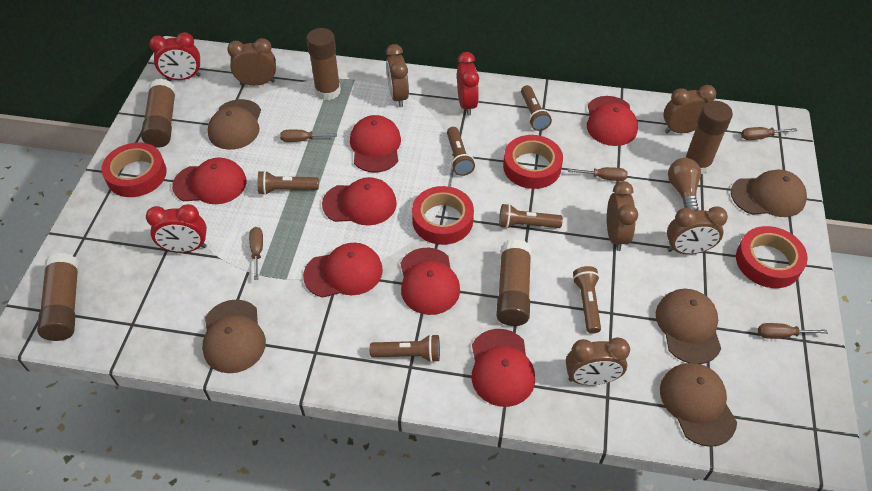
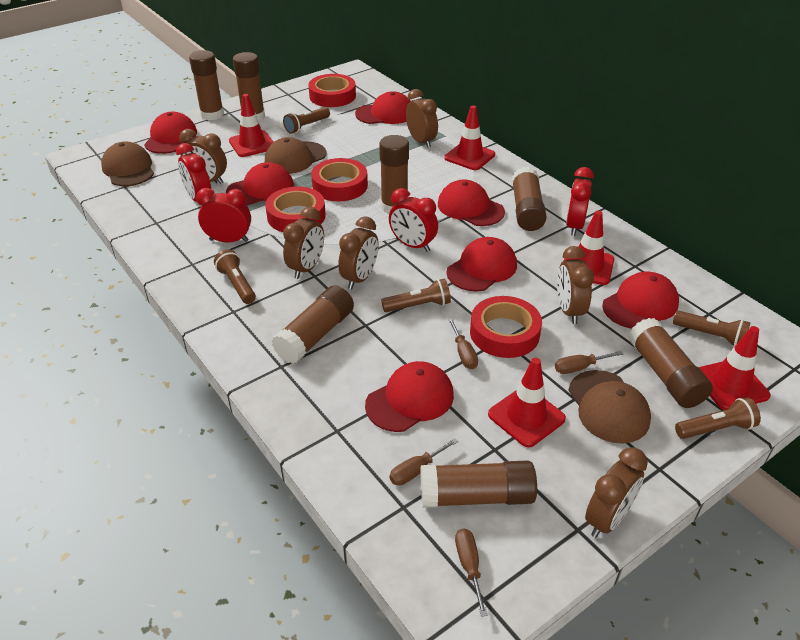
brown cap: [202,299,266,373] [208,99,261,150] [656,289,721,364] [660,363,737,447] [731,170,807,217] = 5 -> [101,141,154,186] [265,137,327,174] [568,370,651,444] = 3
brown flashlight: [258,170,319,195] [370,334,440,363] [447,127,475,176] [499,204,563,229] [521,85,552,131] [573,266,601,334] = 6 -> [214,249,256,304] [283,107,330,134] [381,278,451,312] [673,311,751,346] [675,397,761,439] = 5
brown glue stick: [37,253,79,341] [141,79,176,148] [306,28,341,100] [496,239,531,326] [685,101,733,174] = 5 -> [189,50,224,120] [233,52,265,121] [272,285,354,364] [379,135,409,214] [420,460,537,508] [512,167,547,231] [628,318,713,408] = 7
brown light bulb: [668,158,701,211] = 1 -> none = 0
brown screwdriver: [249,227,263,280] [280,130,337,142] [568,167,628,181] [741,127,797,140] [758,323,828,339] = 5 -> [389,438,458,486] [448,318,478,369] [455,528,488,617] [555,351,623,374] = 4
red clock: [146,204,207,253] [149,32,201,81] [457,52,479,116] = 3 -> [176,143,211,202] [196,188,251,242] [389,188,438,252] [566,167,594,236] = 4
red traffic cone: none = 0 -> [229,94,273,157] [444,105,495,170] [488,358,566,447] [564,211,614,285] [698,326,771,410] = 5

